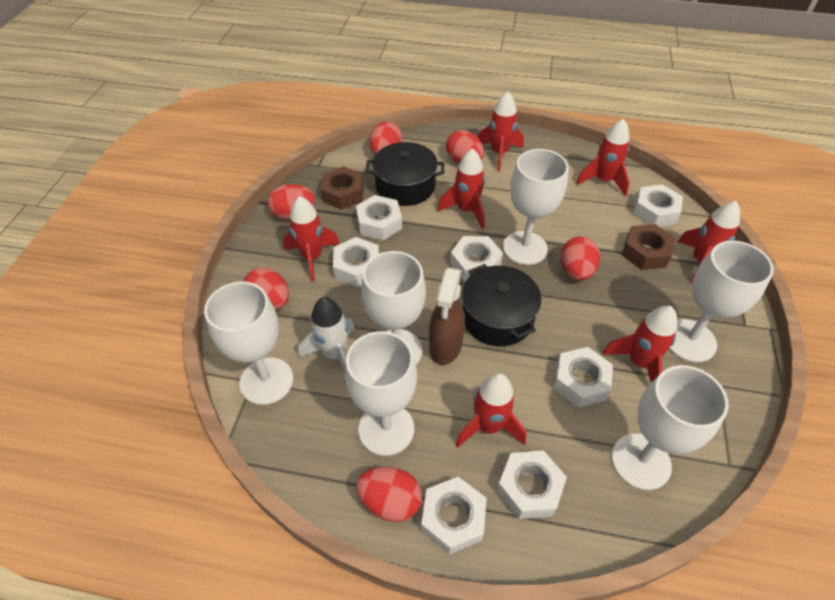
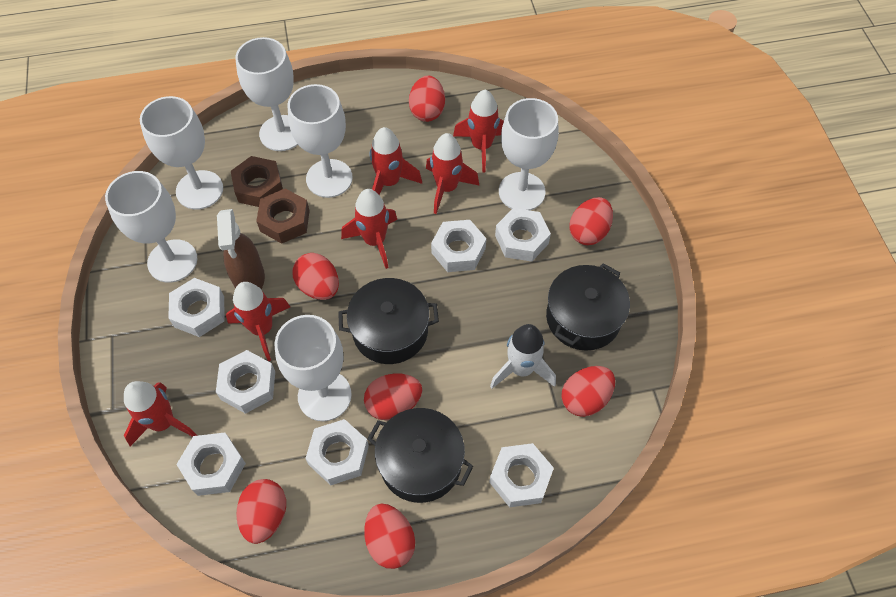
black pot: [365,142,444,206] [462,264,541,346] = 2 -> [338,278,439,364] [367,408,473,503] [546,263,630,351] = 3
red egg: [243,268,289,310] [268,184,315,220] [356,467,422,522] [369,122,402,155] [446,130,484,163] [561,236,600,281] = 6 -> [236,479,286,544] [292,253,339,300] [364,374,422,420] [364,503,415,569] [409,76,445,122] [561,366,615,417] [569,197,613,245] = 7
red rocket: [283,196,340,282] [437,148,485,229] [456,373,526,448] [478,92,524,171] [576,119,630,196] [602,306,677,382] [678,201,740,283] = 7 -> [124,381,198,446] [226,282,290,361] [341,189,397,269] [370,127,422,195] [426,133,480,214] [453,90,504,173] = 6

